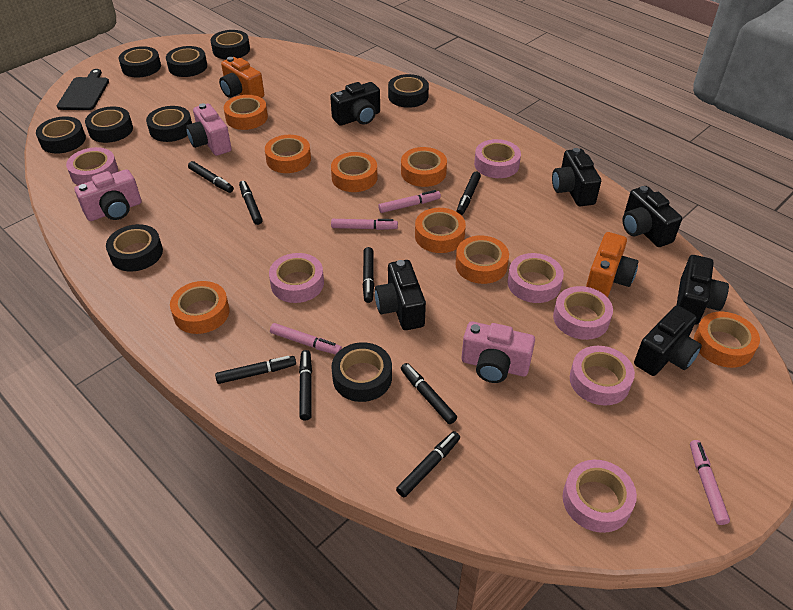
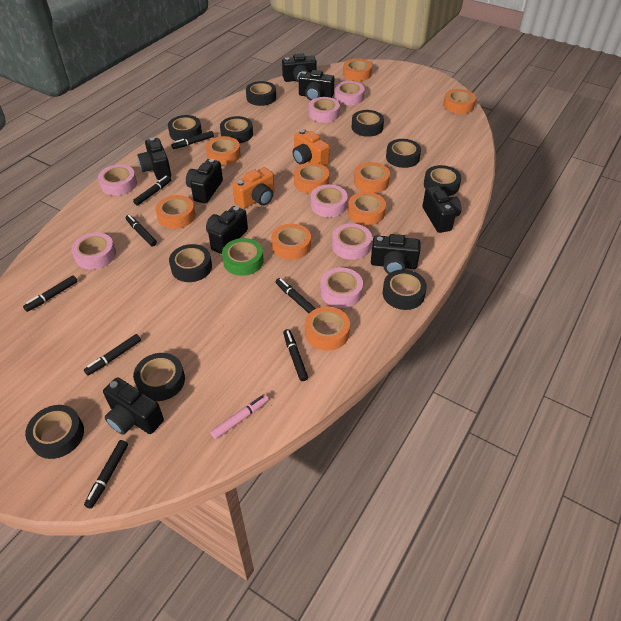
black camera: [330,82,380,126] [375,260,426,330] [552,148,601,206] [623,186,682,247] [634,305,702,376] [677,255,729,325] = 6 -> [103,377,164,435] [137,137,171,180] [186,159,223,203] [206,206,248,254] [282,53,317,83] [299,70,334,100] [371,234,421,274] [422,186,461,233] = 8
black cutting board: [57,69,109,110] = 1 -> none = 0
black tape: [36,116,86,154] [85,107,133,143] [106,224,163,272] [119,46,161,78] [146,106,192,142] [166,46,207,77] [211,30,250,59] [331,342,392,402] [388,74,429,108] = 9 -> [25,405,84,459] [133,353,185,401] [168,115,202,141] [169,244,212,282] [220,116,253,143] [246,81,276,106] [351,110,384,137] [383,269,427,310] [386,139,421,168] [424,165,461,196] = 10
green tape: none = 0 -> [222,238,263,276] = 1
orange tape: [170,281,230,334] [224,95,268,130] [265,135,311,173] [331,152,378,192] [401,147,447,187] [415,208,466,253] [455,235,509,284] [694,312,760,368] = 8 -> [155,195,195,229] [206,136,241,165] [271,224,311,260] [294,163,329,194] [305,307,350,351] [343,58,372,81] [348,192,386,225] [354,162,390,193] [443,89,476,114] = 9
pink camera: [75,169,141,221] [186,103,232,156] [461,321,535,383] = 3 -> none = 0
pink marker: [270,323,342,354] [331,219,398,230] [378,190,441,213] [690,440,730,525] = 4 -> [210,394,269,439] = 1

